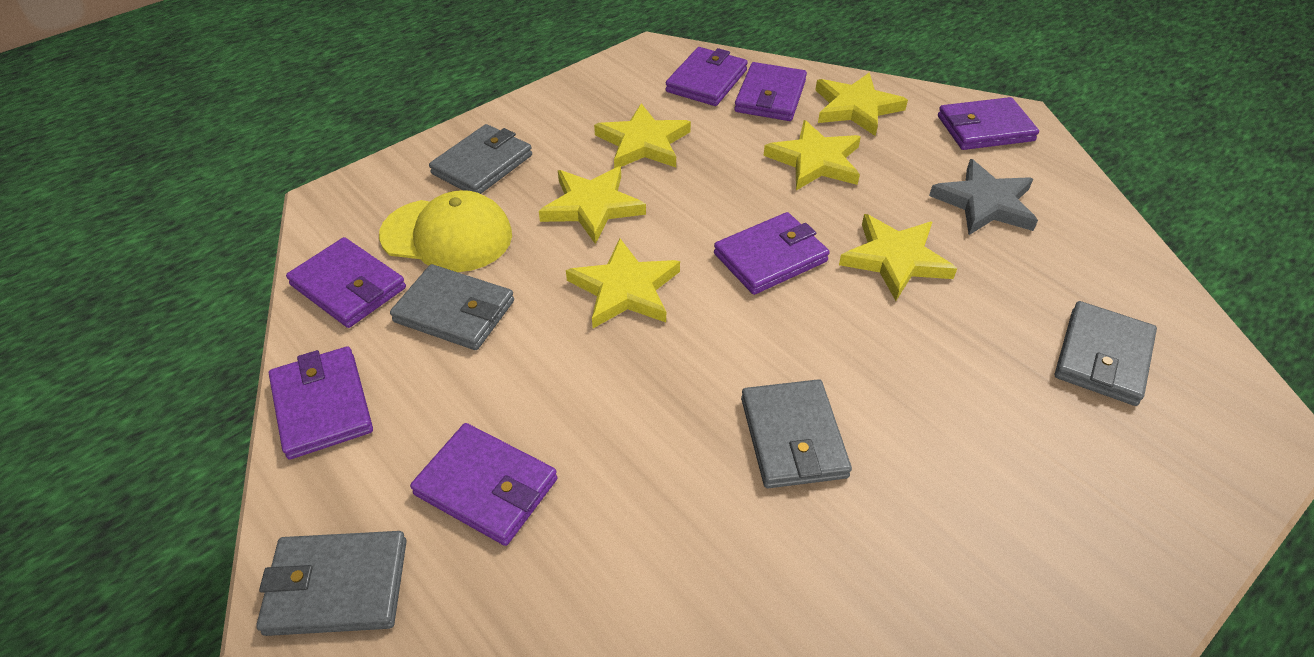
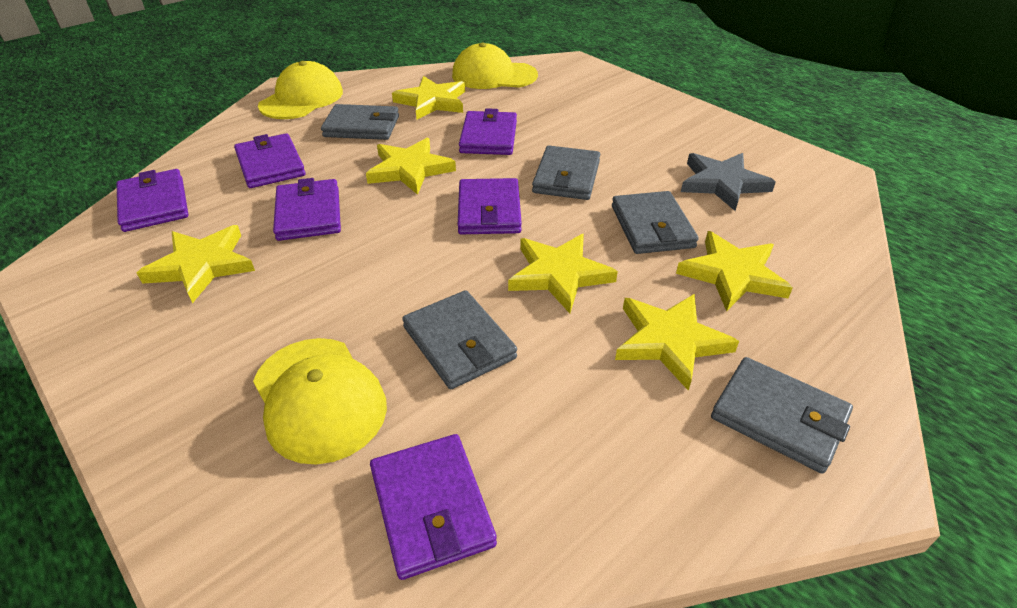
purple wallet: [269,346,373,460] [286,237,406,328] [410,423,557,546] [665,47,748,106] [714,212,830,295] [734,62,807,121] [938,97,1039,150] = 7 -> [117,169,188,232] [234,133,306,188] [273,178,341,241] [370,434,497,580] [458,178,522,234] [459,108,517,155] = 6
yellow cap: [379,190,512,272] = 1 -> [253,338,387,465] [258,61,343,119] [452,43,538,89] = 3

